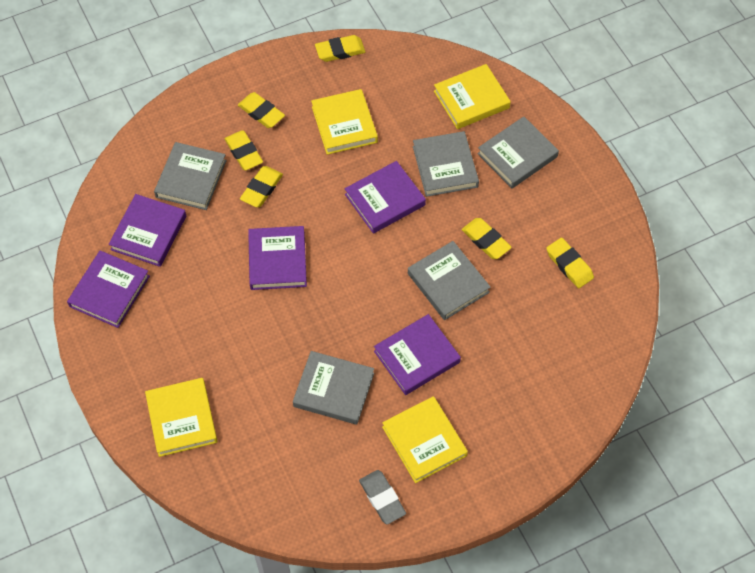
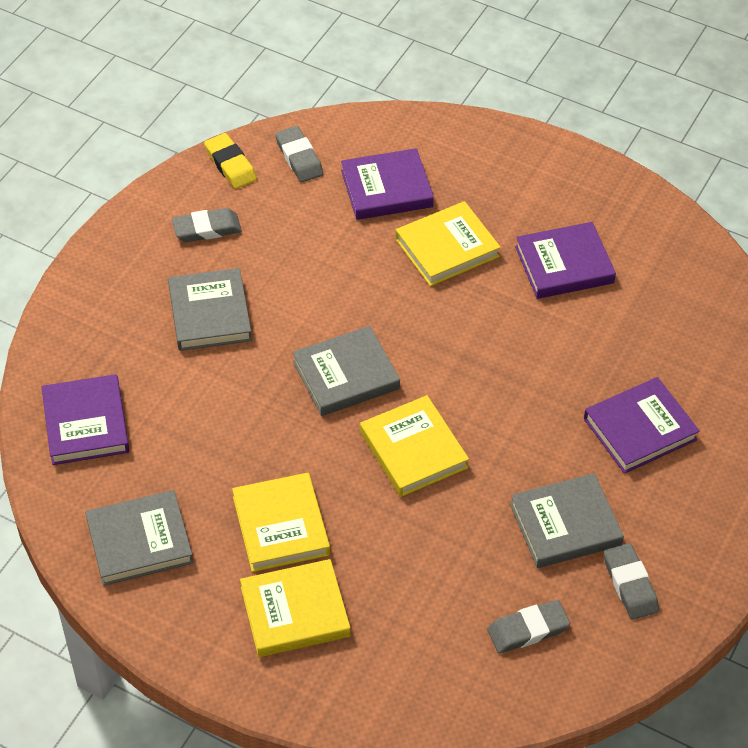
grey book: [154,142,227,210] [293,351,374,425] [408,241,491,320] [413,131,479,197] [477,116,559,188] = 5 -> [85,490,193,586] [168,268,252,351] [292,326,400,416] [510,473,624,568] = 4
grey eraser: [359,470,406,524] = 1 -> [172,208,242,242] [275,126,323,182] [487,600,570,653] [604,543,659,620] = 4
purple book: [67,250,150,328] [109,194,186,267] [248,226,307,290] [345,161,426,233] [374,314,461,395] = 5 -> [42,374,129,465] [341,148,434,220] [515,222,616,299] [584,377,700,474] = 4
yellow eraser: [225,130,263,170] [238,92,285,128] [240,166,283,207] [315,35,365,62] [462,218,512,259] [546,238,594,288] = 6 -> [204,133,257,189] = 1

